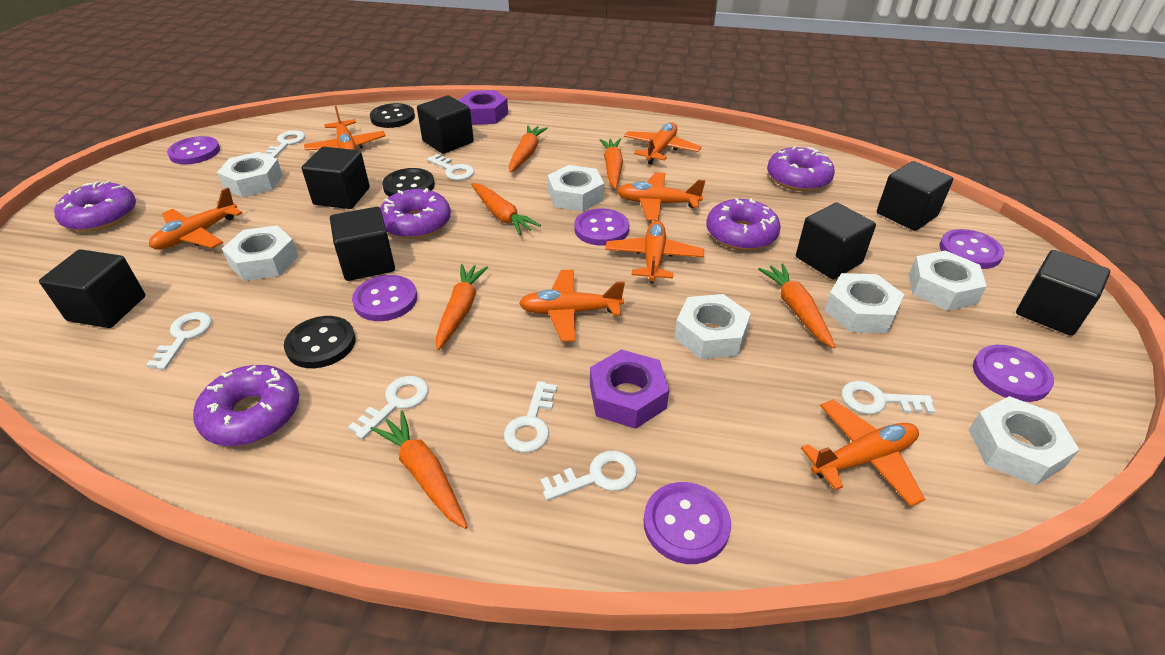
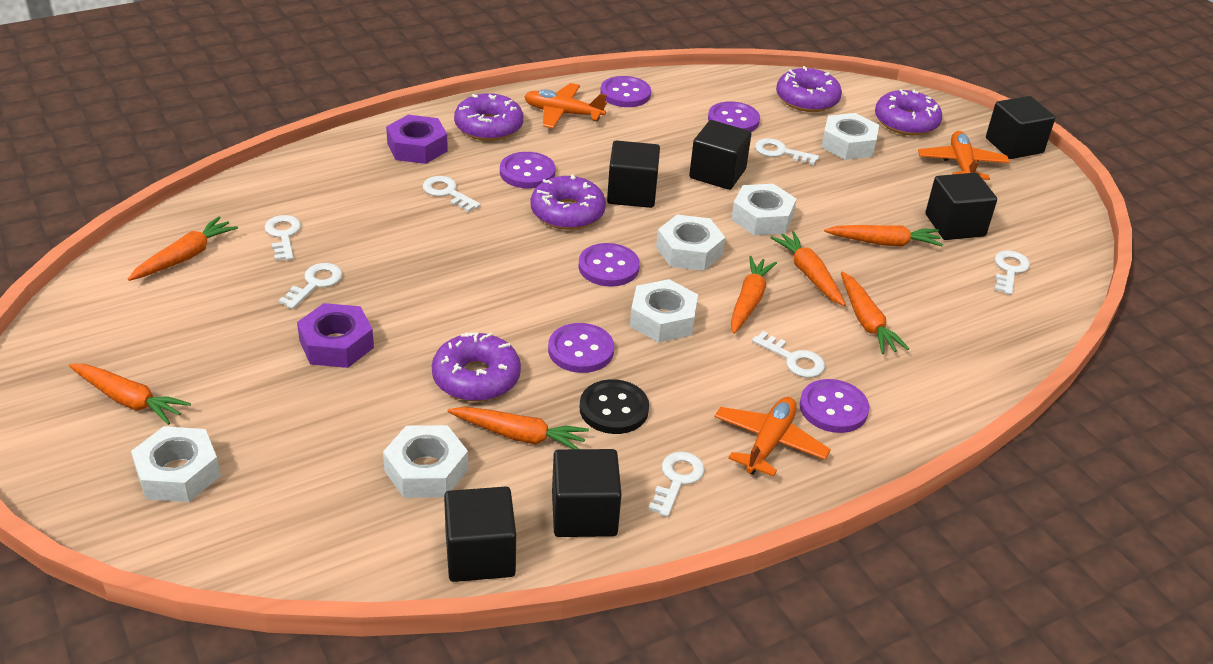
black button: [284,316,356,368] [370,103,415,128] [382,168,435,197] = 3 -> [580,379,649,434] = 1
black cube: [39,249,146,328] [302,147,370,209] [330,207,395,281] [417,95,474,154] [796,203,876,279] [877,161,953,231] [1016,250,1110,336] = 7 -> [444,487,516,582] [552,449,622,537] [607,140,660,208] [689,120,751,190] [925,173,997,240] [986,96,1055,159] = 6
orange carrot: [370,411,468,529] [436,264,488,350] [471,183,541,235] [509,125,548,173] [599,139,623,189] [758,263,835,349] = 6 -> [69,364,191,425] [128,216,238,281] [447,407,589,449] [731,256,777,334] [771,231,846,306] [824,225,943,247] [841,272,909,354] = 7
orange plane: [149,187,242,250] [304,106,385,150] [519,270,625,342] [605,221,704,284] [617,172,705,221] [624,122,701,165] [801,400,925,507] = 7 -> [524,83,607,129] [714,397,831,477] [918,131,1009,180] = 3
white nut: [217,152,283,198] [222,225,299,281] [548,165,604,212] [674,294,751,359] [825,273,904,333] [909,251,987,311] [969,396,1080,485] = 7 -> [131,426,221,502] [383,425,468,498] [630,279,698,343] [656,215,725,271] [731,184,797,235] [821,113,879,160] = 6

